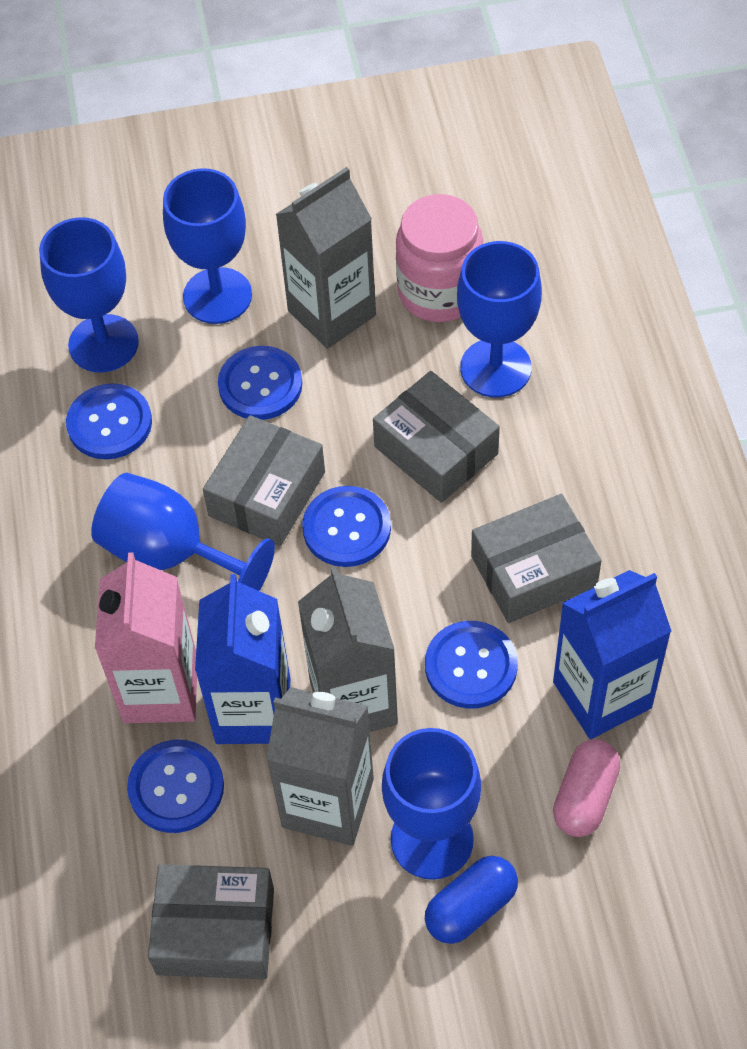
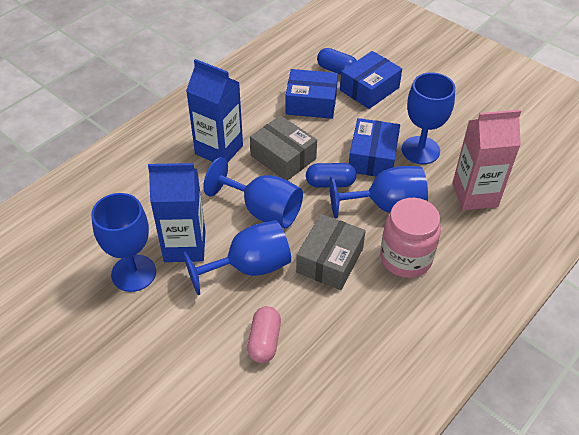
blue box: none = 0 -> [286,69,338,119] [340,51,402,109] [349,118,400,177] = 3
blue button: [66,383,152,459] [127,740,224,833] [218,346,302,420] [302,486,391,567] [425,621,518,709] = 5 -> none = 0
blue capsule: [425,856,518,944] = 1 -> [306,163,356,188] [317,48,357,75] = 2
grey box: [148,864,274,979] [203,415,325,546] [373,371,500,503] [471,494,602,623] = 4 -> [250,115,317,181] [296,214,366,290] = 2
grey carton: [267,687,374,846] [276,167,376,349] [298,566,398,732] = 3 -> none = 0

